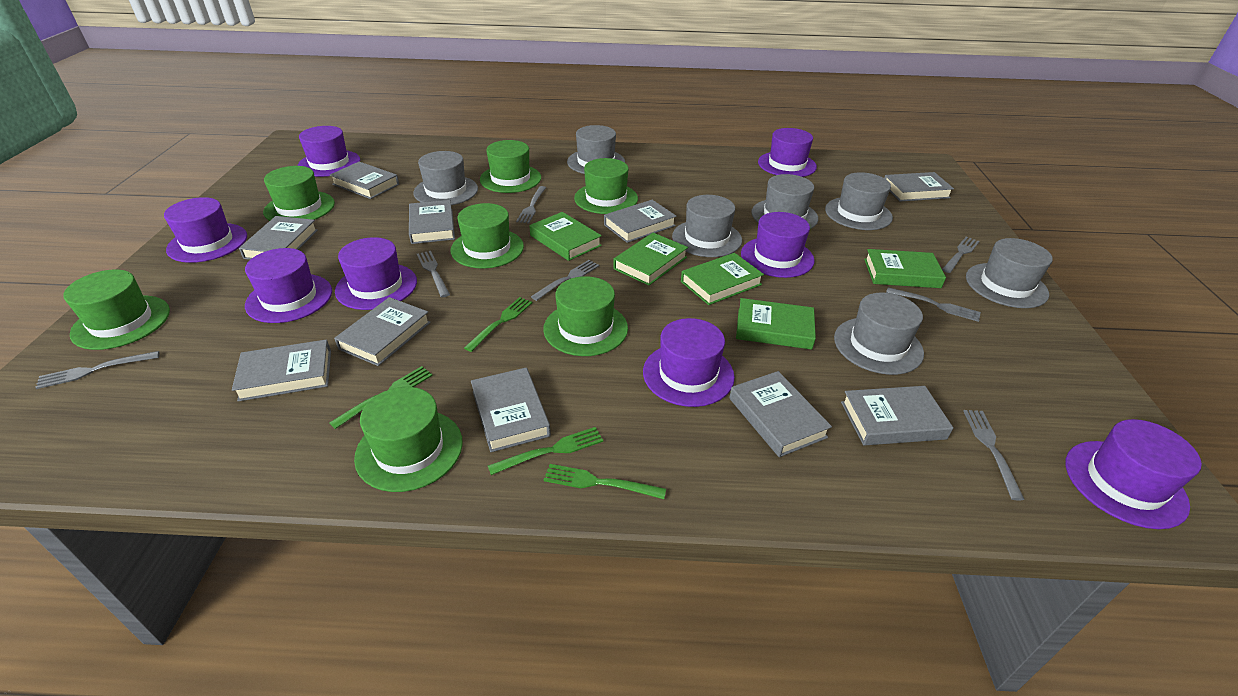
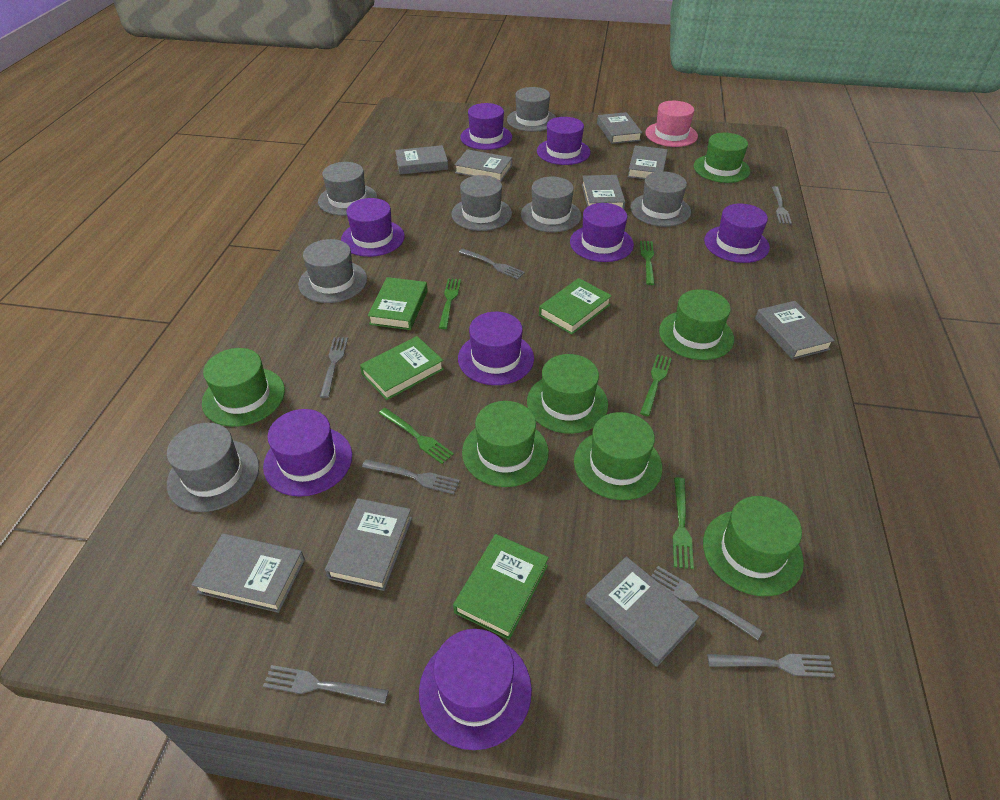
green book: [529,212,602,261] [613,233,688,286] [681,253,764,305] [736,298,816,350] [864,249,946,288] = 5 -> [360,336,444,400] [368,277,428,330] [453,534,549,640] [539,278,612,335] = 4
green fork: [329,366,433,429] [464,297,533,352] [488,427,603,475] [544,464,666,499] = 4 -> [379,408,454,464] [439,279,461,329] [640,241,655,285] [640,354,672,416] [673,477,694,569] = 5
grey book: [232,339,331,402] [239,216,318,260] [330,162,399,199] [334,297,431,366] [409,200,455,244] [471,368,551,452] [604,200,676,243] [729,371,832,457] [841,386,953,445] [884,172,954,202] = 10 -> [192,533,305,613] [325,498,412,591] [395,145,448,175] [455,149,512,182] [582,175,625,209] [585,556,699,667] [597,112,642,144] [628,145,668,179] [755,301,835,360] = 9
pink hat: none = 0 -> [645,101,698,147] = 1

